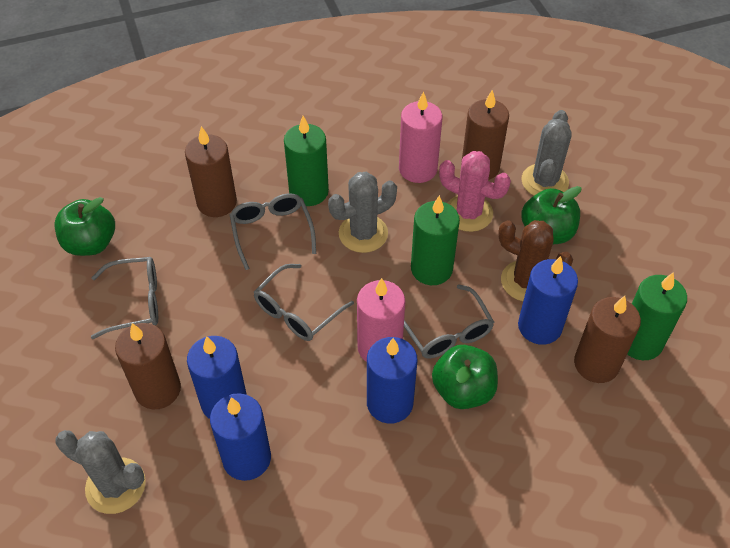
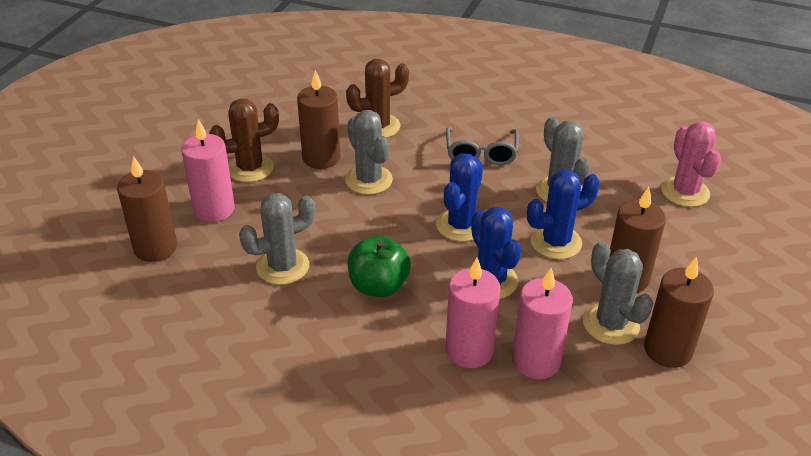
blue cactus: none = 0 -> [436,153,483,242] [470,207,521,299] [527,170,600,259] = 3
blue candle: [187,336,247,419] [210,393,271,481] [367,337,417,424] [518,256,578,345] = 4 -> none = 0
brown cactus: [498,220,573,301] = 1 -> [209,99,279,182] [346,59,409,138] = 2
green apple: [55,197,115,256] [432,345,498,409] [521,186,582,244] = 3 -> [348,235,411,297] = 1
green candle: [284,116,329,206] [411,195,460,285] [627,272,687,360] = 3 -> none = 0
grey cactus: [55,430,146,514] [328,172,397,253] [521,110,572,196] = 3 -> [239,193,316,285] [345,110,393,195] [536,116,590,202] [583,241,653,345] = 4
grey glasses: [91,257,158,339] [230,193,316,270] [254,264,354,341] [404,285,494,359] = 4 -> [446,127,519,165] = 1
pink candle: [357,278,405,362] [399,91,443,183] = 2 -> [181,119,235,222] [445,258,501,368] [512,268,573,379] = 3

